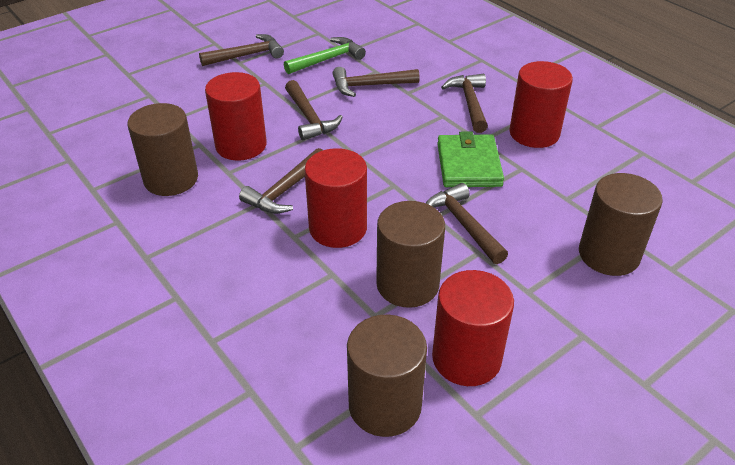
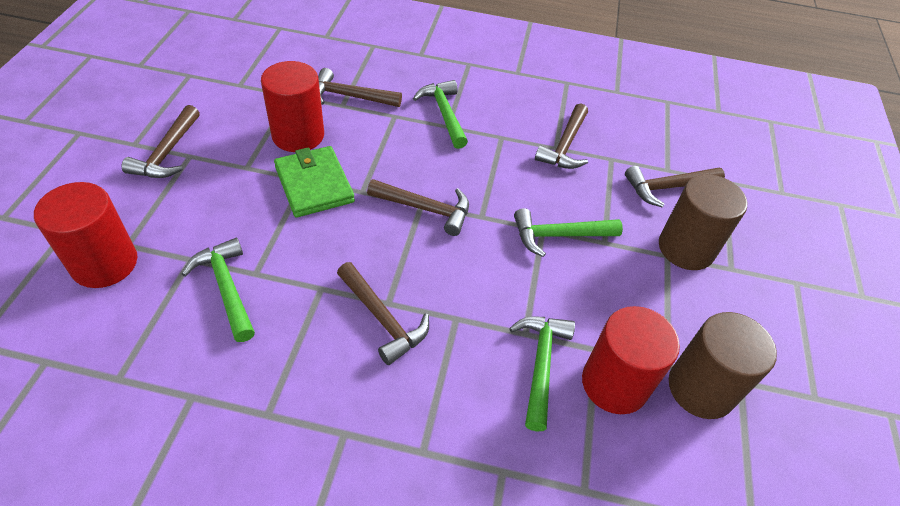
brown cylinder: [127,103,198,196] [347,315,427,437] [376,201,445,308] [579,173,663,276] = 4 -> [659,174,747,270] [669,312,777,419] = 2
green hammer: [284,37,366,74] = 1 -> [182,238,255,342] [413,80,468,149] [509,316,575,432] [514,208,623,257] = 4
red cylinder: [205,72,267,161] [305,148,367,248] [432,270,514,386] [509,61,573,148] = 4 -> [34,182,137,288] [261,61,324,152] [582,306,680,414] = 3

